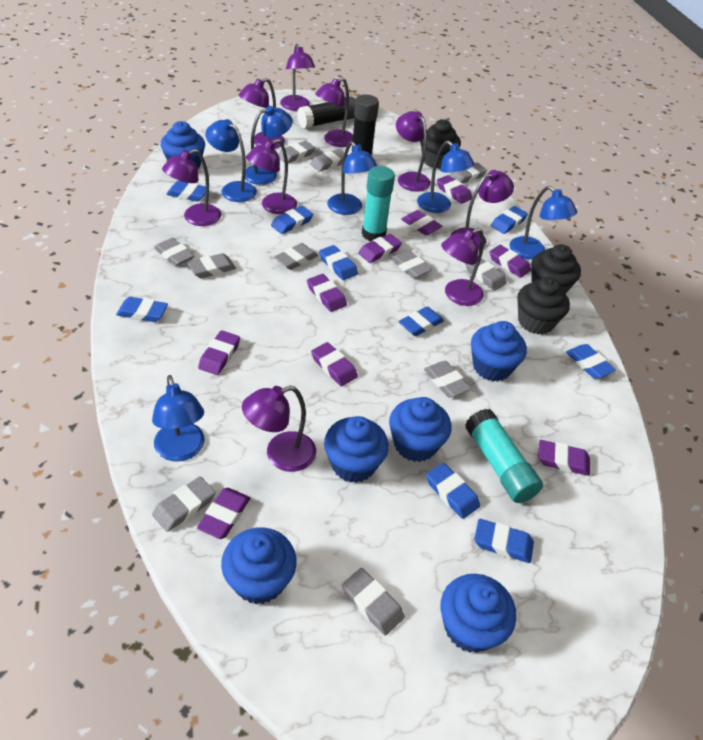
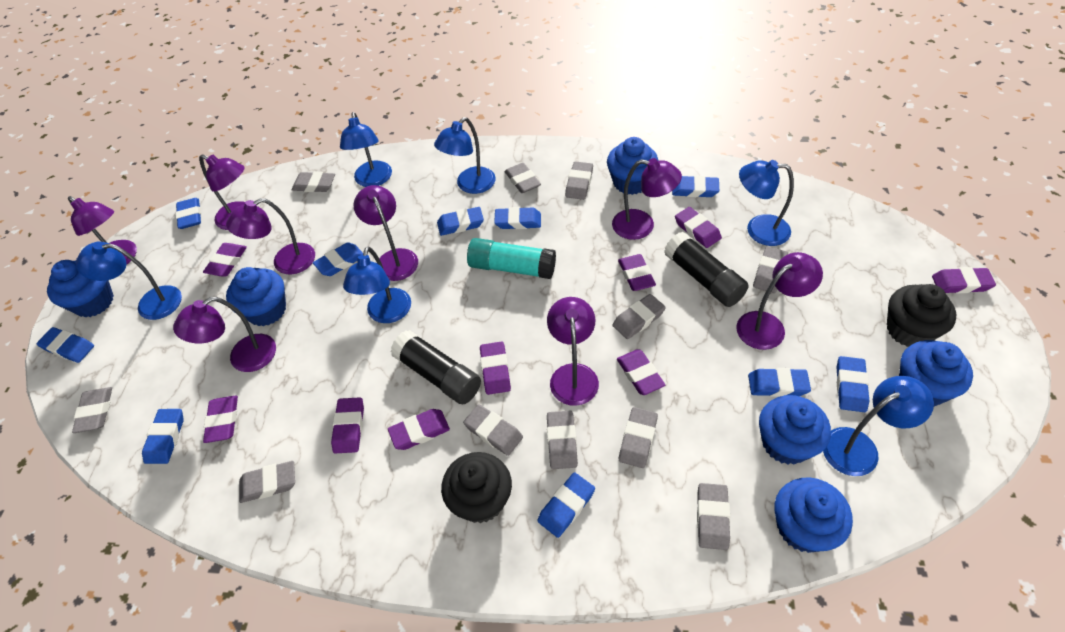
black cupcake: [420,119,461,169] [517,277,570,334] [531,244,581,294] = 3 -> [441,452,512,523] [887,284,956,347] = 2
blue eraser: [116,297,168,322] [166,181,206,201] [271,206,313,234] [319,245,358,280] [399,306,444,336] [426,463,480,519] [474,519,534,563] [491,206,528,234] [566,344,616,378] = 9 -> [37,327,94,363] [142,409,184,464] [176,198,201,229] [313,242,363,276] [437,207,484,236] [494,207,541,229] [537,472,595,538] [672,176,719,197] [748,368,811,397] [836,356,869,412] = 10
purple lamp: [162,149,221,226] [239,78,285,149] [242,386,316,472] [246,139,297,214] [280,44,315,111] [315,77,353,147] [396,111,431,192] [441,228,484,306] [451,170,514,250] = 9 -> [68,196,137,264] [173,297,276,372] [199,154,245,230] [226,198,315,274] [354,185,418,281] [547,297,599,406] [612,158,682,240] [736,252,823,350] = 8
turquoise glue stick: [362,166,395,241] [465,409,543,503] = 2 -> [467,238,556,279] = 1

